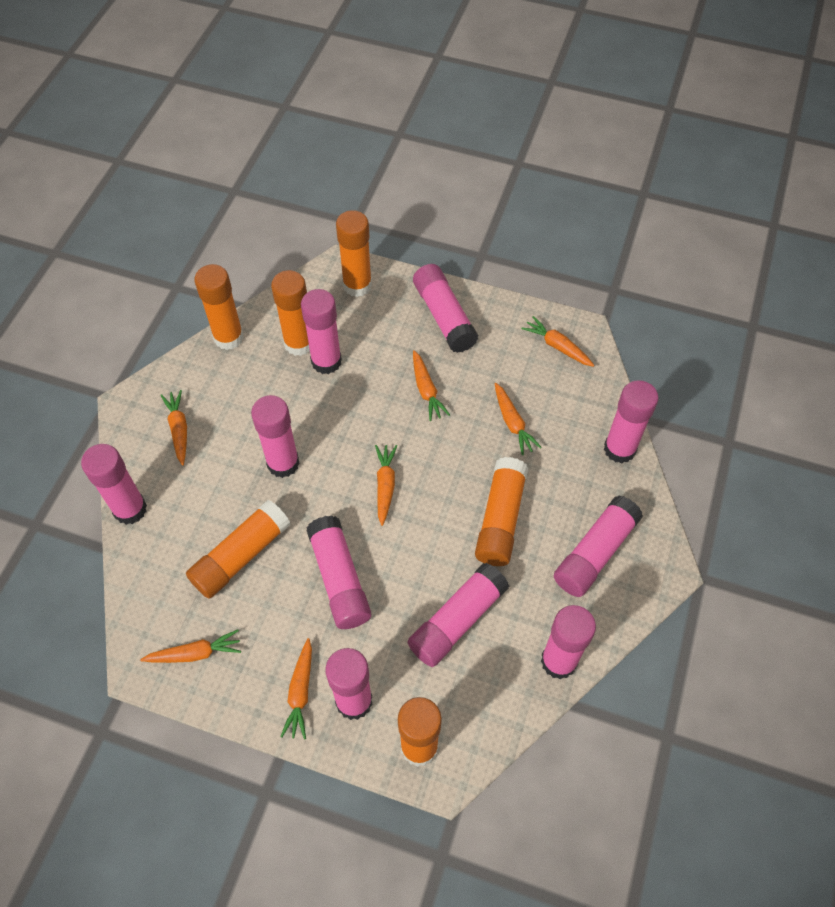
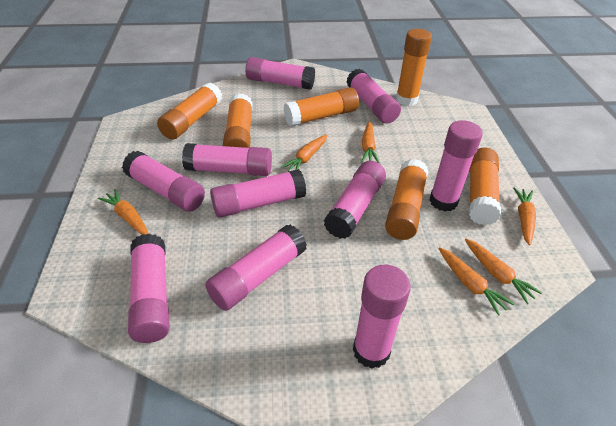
orange carrot: [140,629,241,663] [160,390,187,465] [280,638,312,740] [375,445,397,526] [413,350,450,421] [495,383,542,455] [521,316,594,367] = 7 -> [98,189,148,235] [281,135,327,171] [361,121,379,163] [438,247,514,316] [465,239,542,304] [513,188,536,245] = 6

